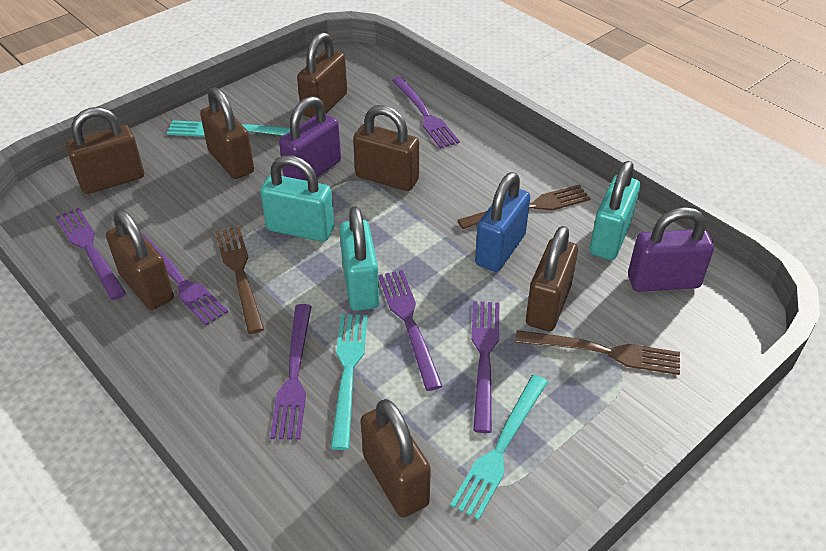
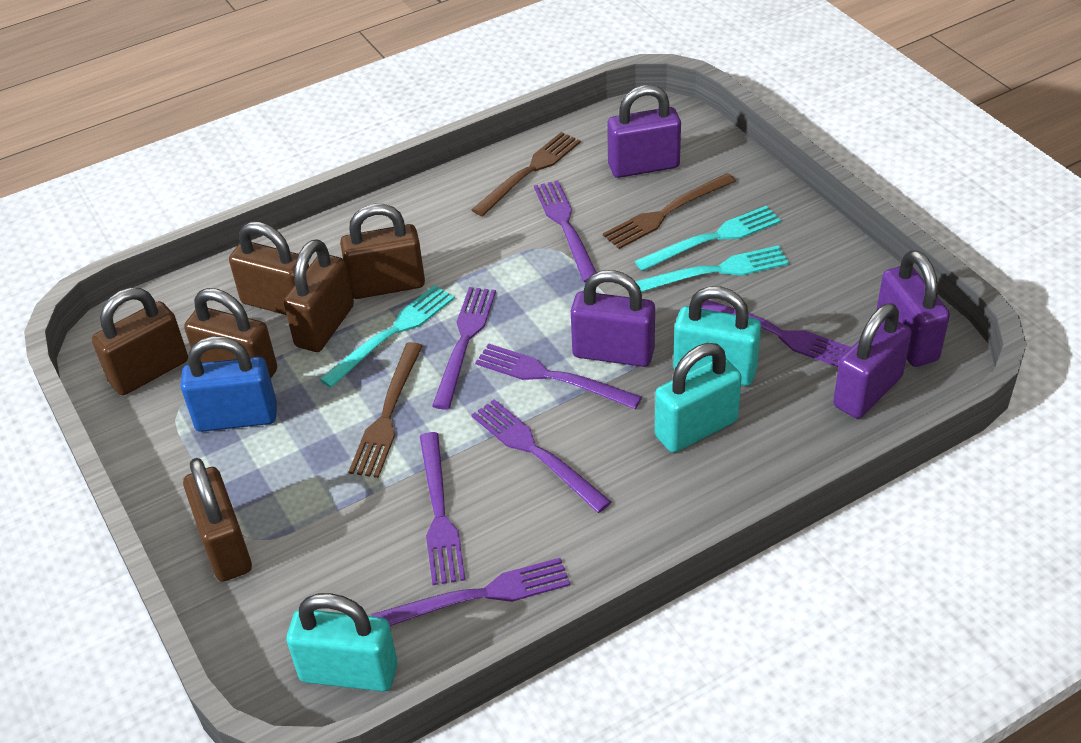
brown padlock: [66,107,144,194] [106,209,174,310] [200,87,254,179] [297,32,347,118] [353,105,419,191] [361,399,431,517] [526,226,578,331] = 7 -> [92,288,188,395] [183,458,252,582] [184,288,277,378] [229,221,309,315] [284,239,354,352] [340,204,425,299] = 6
purple fork: [56,208,126,300] [141,233,228,325] [270,304,312,440] [378,270,443,391] [392,77,460,148] [471,301,499,433] = 6 -> [371,558,570,626] [420,432,466,585] [432,287,496,410] [471,399,611,513] [475,344,642,409] [534,180,597,282] [689,300,851,367] = 7
purple padlock: [279,96,341,181] [628,207,714,292] = 2 -> [571,270,655,367] [607,85,681,178] [833,303,912,419] [876,250,950,367] = 4

